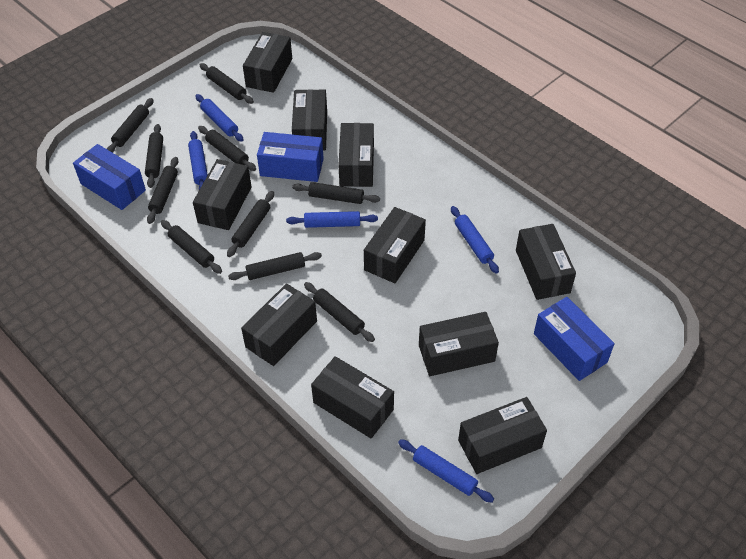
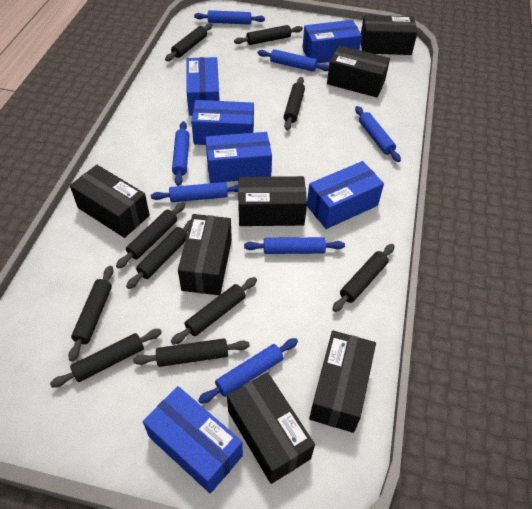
black box: [193,159,252,230] [241,283,317,366] [243,32,292,93] [292,89,327,151] [311,356,394,438] [338,123,374,187] [364,207,426,283] [419,312,499,376] [458,397,547,474] [516,224,576,300] = 10 -> [70,165,150,238] [178,214,232,295] [227,372,315,484] [238,176,307,226] [309,331,376,433] [327,45,390,97] [361,15,418,55] = 7
blue box: [73,144,146,210] [257,132,324,182] [534,297,615,381] = 3 -> [143,386,243,494] [187,57,220,116] [191,100,254,145] [205,132,272,183] [302,20,362,63] [307,161,384,229] = 6
blue rolling pin: [188,131,208,190] [195,94,244,142] [286,211,378,228] [398,439,494,503] [451,206,499,274] = 5 -> [151,182,238,202] [172,121,190,186] [194,10,265,25] [198,338,298,404] [244,237,345,254] [257,49,329,72] [355,106,401,162] = 7

